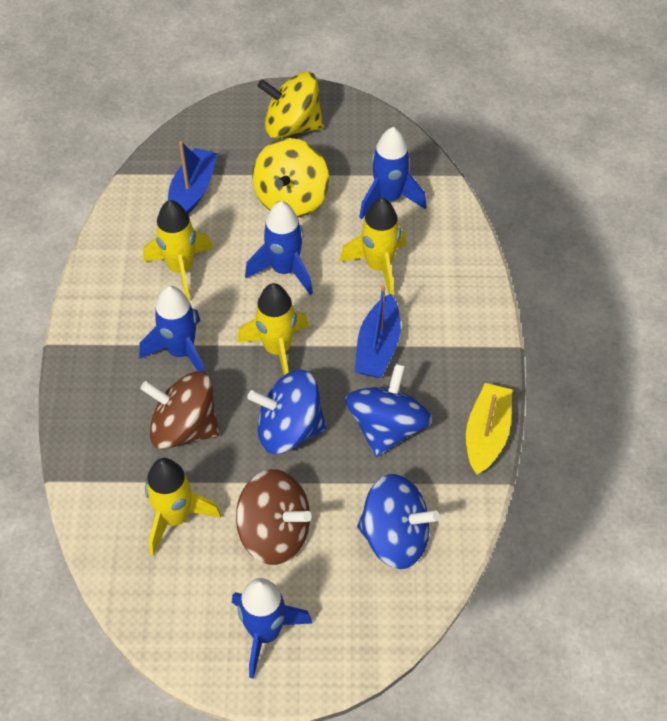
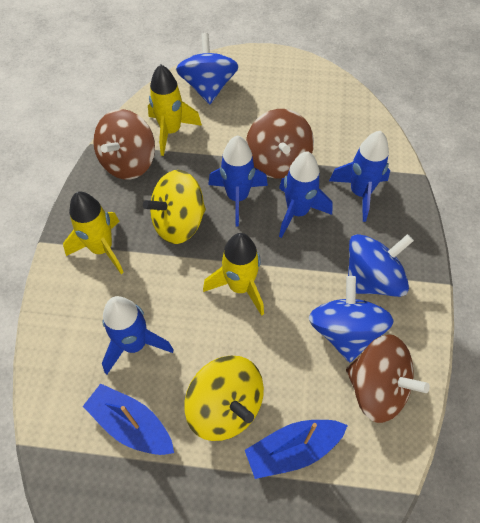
brown spinning top: [140,371,219,449] [236,469,312,565] = 2 -> [93,109,155,180] [246,109,314,179] [346,334,430,423] = 3
yellow boat: [466,383,512,475] = 1 -> none = 0
yellow rocket: [143,200,213,301] [145,458,221,556] [237,283,309,375] [339,198,406,298] = 4 -> [63,192,124,274] [148,64,202,156] [203,233,264,316] = 3

